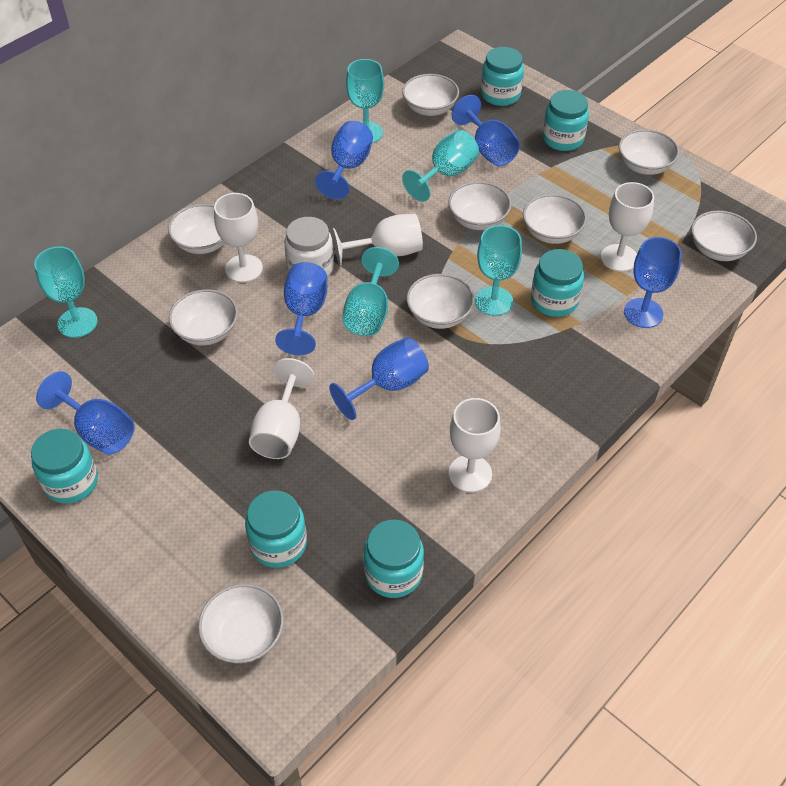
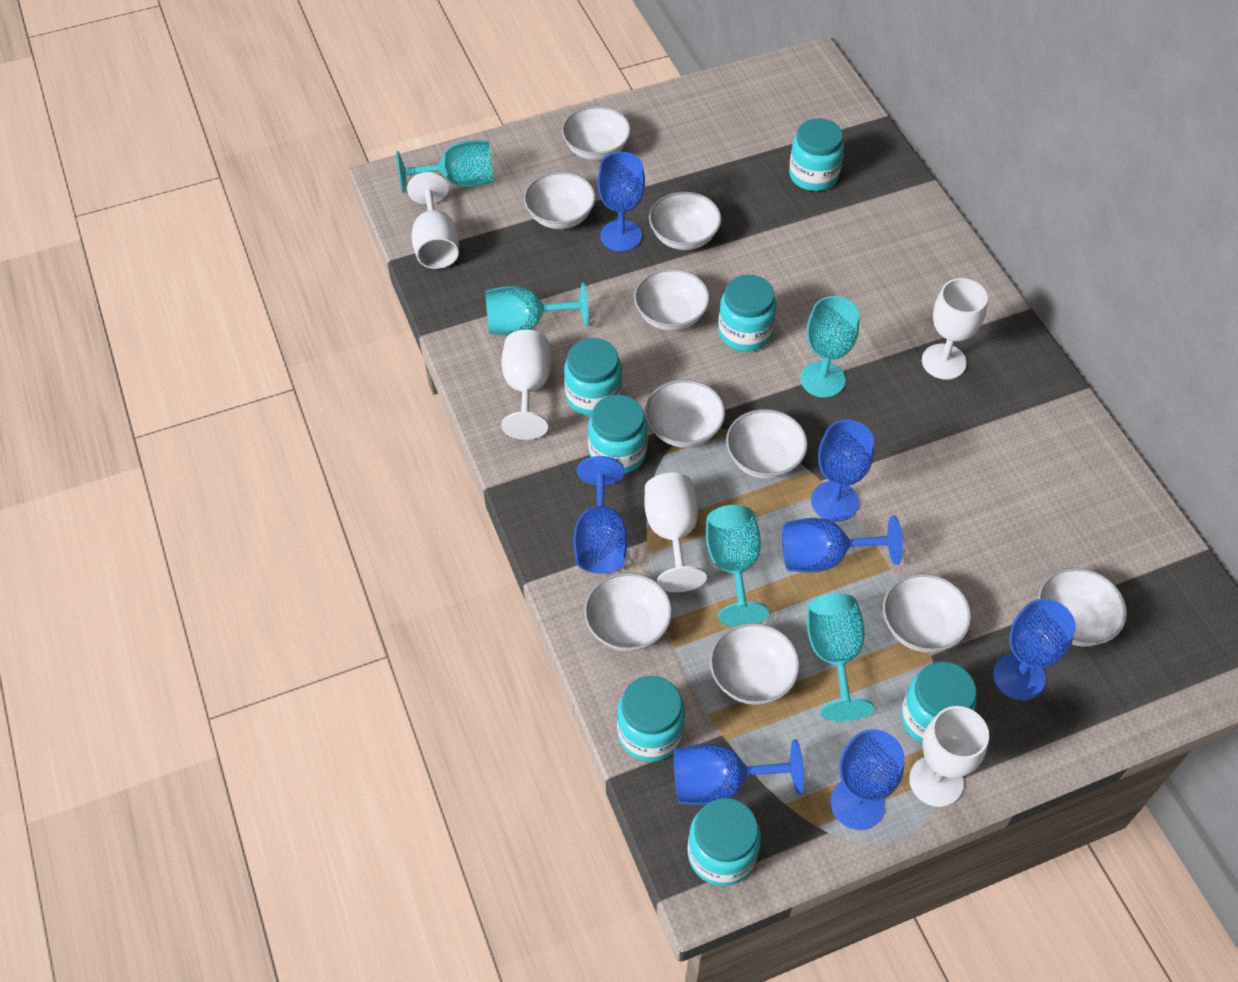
blue goblet: [36,371,135,455] [275,262,327,355] [315,121,373,199] [329,337,429,420] [451,95,520,166] [624,237,682,328] = 6 -> [573,456,627,574] [598,152,645,251] [674,740,804,805] [782,515,903,572] [811,420,874,522] [830,729,905,830] [993,599,1076,700] = 7
turquoise jar: [31,429,98,504] [245,490,307,568] [364,520,424,598] [481,47,524,106] [531,249,584,317] [543,90,589,151] = 6 -> [564,338,622,417] [588,395,648,474] [617,676,685,762] [688,798,761,886] [718,275,776,352] [789,118,844,191] [901,661,976,743] = 7
white bowl: [168,204,225,254] [169,289,238,345] [198,584,284,663] [402,74,459,116] [406,274,475,329] [448,181,511,230] [523,194,587,244] [619,129,679,175] [691,211,757,261] = 9 -> [524,172,596,229] [562,106,631,160] [584,573,672,652] [634,269,710,331] [645,380,725,448] [649,192,722,250] [710,623,800,705] [726,409,808,479] [883,573,971,653] [1038,568,1127,647] = 10
white jar: [284,217,334,277] = 1 -> none = 0

